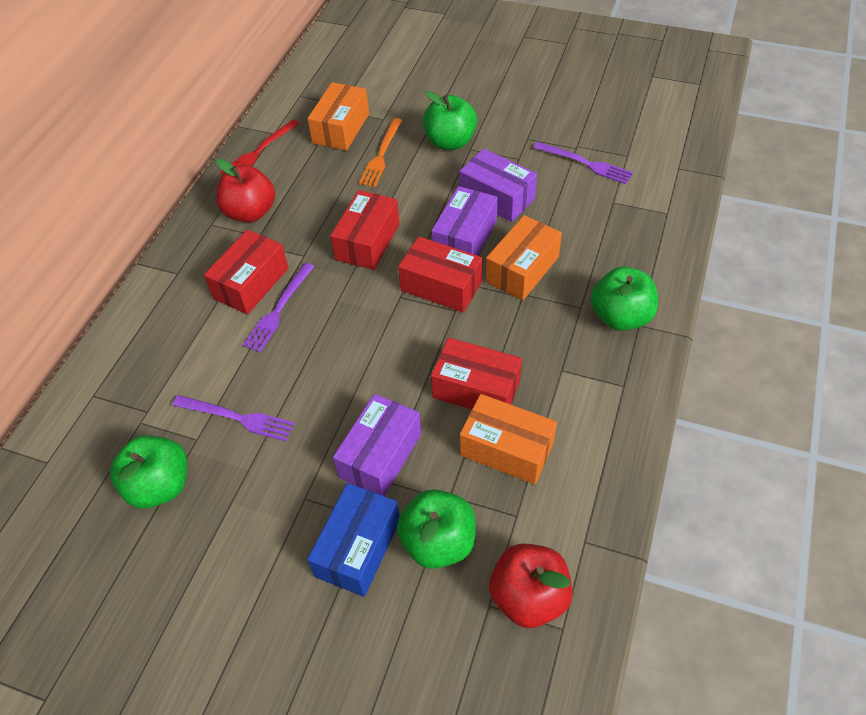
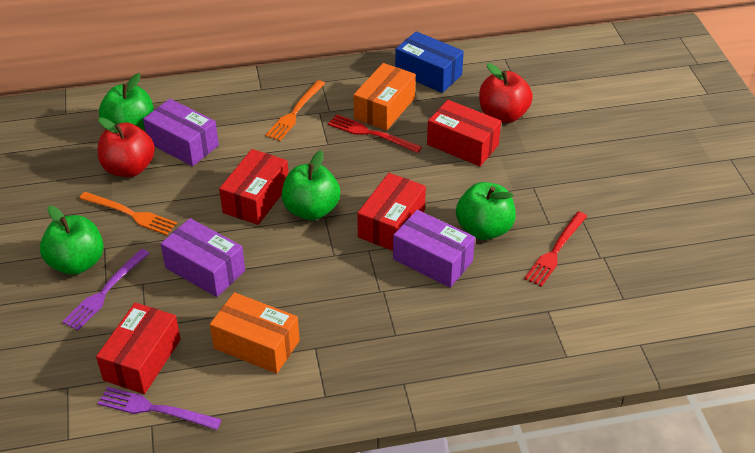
orange box: [307,82,369,151] [460,394,557,485] [486,215,562,300] = 3 -> [210,292,300,374] [353,63,416,131] = 2
orange fork: [359,118,403,187] = 1 -> [79,192,177,235] [265,80,325,141] = 2
purple fork: [172,395,295,442] [243,263,314,352] [534,142,633,184] = 3 -> [62,249,150,331] [98,387,222,430] = 2
red fork: [221,119,300,174] = 1 -> [328,114,422,153] [524,211,587,287] = 2

